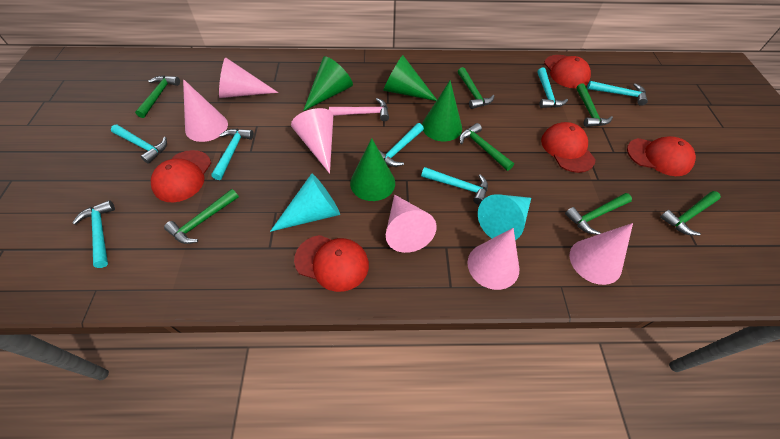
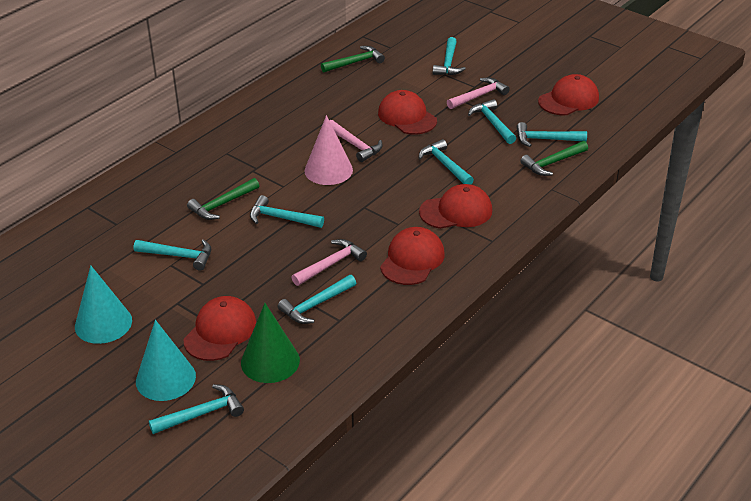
green cone: [303,56,353,111] [350,138,395,201] [383,55,437,101] [422,81,462,141] = 4 -> [241,303,300,383] = 1
green hammer: [135,76,180,118] [164,189,239,244] [458,67,495,109] [459,123,514,171] [565,193,632,235] [576,84,613,127] [660,191,721,236] = 7 -> [187,178,259,220] [321,46,385,72] [520,141,588,176] = 3
pink cone: [183,79,228,142] [219,57,278,98] [291,108,333,174] [386,194,437,253] [467,228,519,290] [570,223,633,285] = 6 -> [304,115,353,185] = 1
pink hammer: [329,98,389,121] = 1 -> [292,239,367,286] [329,120,383,162] [447,78,510,109] = 3
turquoise hammer: [72,200,115,268] [111,125,167,164] [211,129,254,180] [378,123,424,167] [421,167,488,205] [537,68,568,108] [587,81,648,106] = 7 -> [134,239,211,271] [149,384,244,434] [250,195,324,228] [278,275,356,324] [419,139,474,184] [433,37,466,75] [468,99,516,144] [517,122,587,147] = 8

